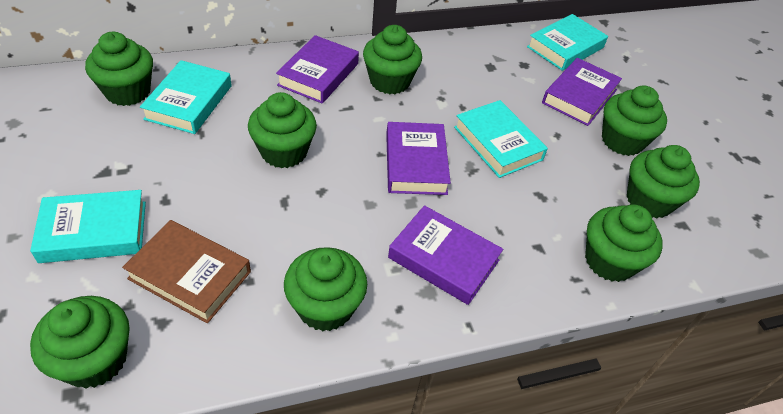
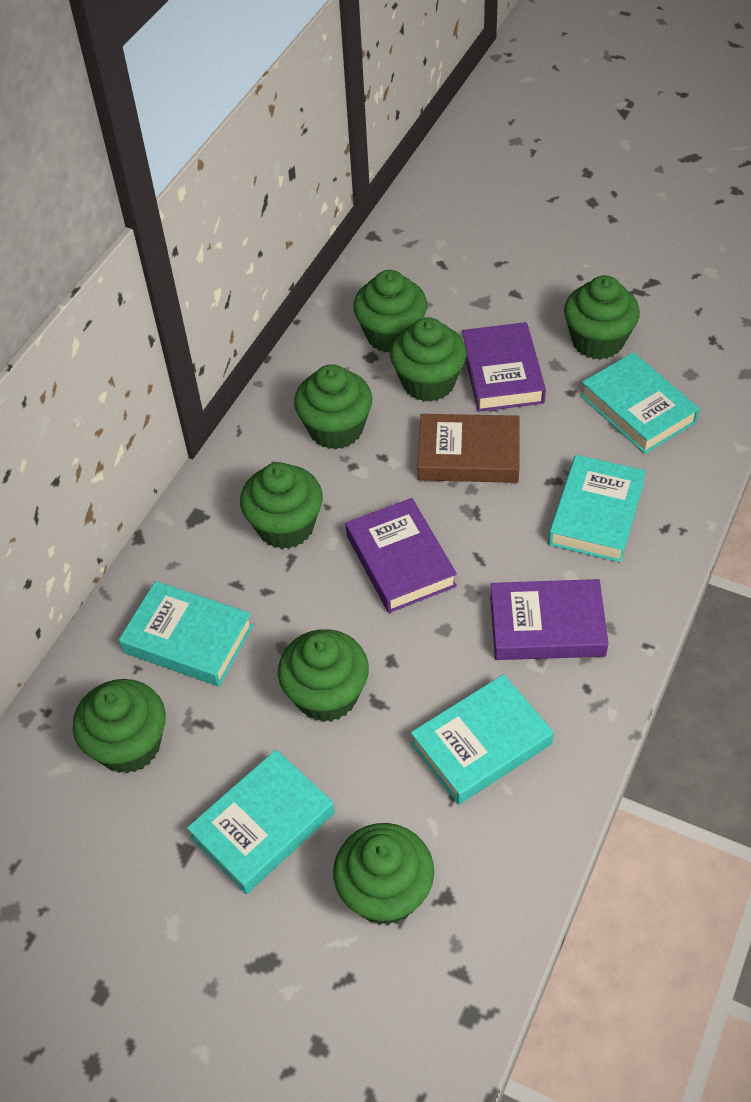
purple book: [276,35,359,104] [386,122,451,195] [388,205,503,305] [542,58,622,126] = 4 -> [346,498,457,613] [462,322,546,412] [490,579,609,660] = 3
turquoise book: [30,190,146,263] [140,60,232,134] [454,100,548,178] [527,14,608,71] = 4 -> [119,581,253,686] [187,749,335,894] [411,674,554,805] [548,455,646,562] [580,352,700,454] = 5

